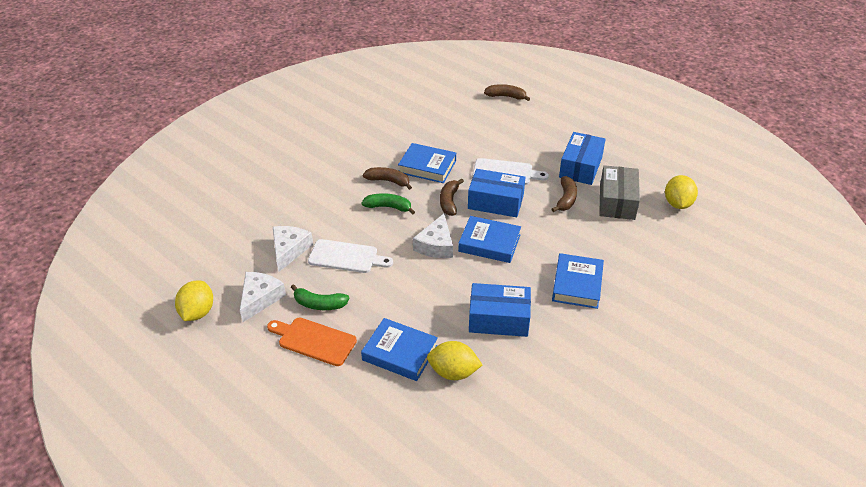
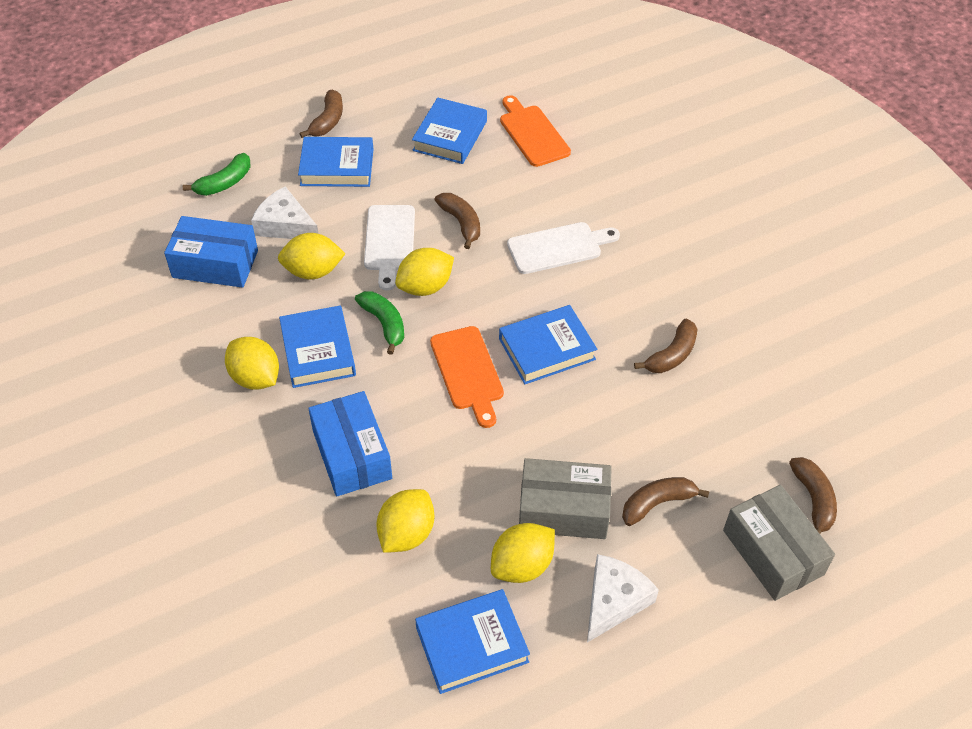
blue book: [361,318,438,381] [398,143,456,183] [458,216,521,263] [552,253,604,309] = 4 -> [279,306,356,388] [298,137,373,187] [412,97,487,164] [415,589,530,694] [499,305,597,384] = 5
blue box: [468,169,525,217] [469,283,531,337] [559,132,606,185] = 3 -> [164,216,258,288] [308,391,392,496] = 2
brown banana: [363,167,412,190] [440,179,464,216] [484,84,530,101] [552,176,577,212] = 4 -> [300,90,343,138] [435,193,480,249] [622,477,709,526] [634,318,697,373] [789,457,837,534] = 5
grey box: [599,165,640,220] = 1 -> [519,458,612,539] [723,485,835,601] = 2
orange cutting board: [267,318,357,366] = 1 -> [430,326,504,428] [500,95,571,167] = 2
white cheese: [240,272,286,322] [273,226,313,272] [413,214,453,258] = 3 -> [251,186,318,239] [587,554,659,643] = 2
yellow lemon: [175,281,213,321] [427,341,482,380] [665,175,698,209] = 3 -> [225,337,279,390] [278,233,346,279] [376,489,434,553] [395,248,454,296] [491,523,555,583] = 5

